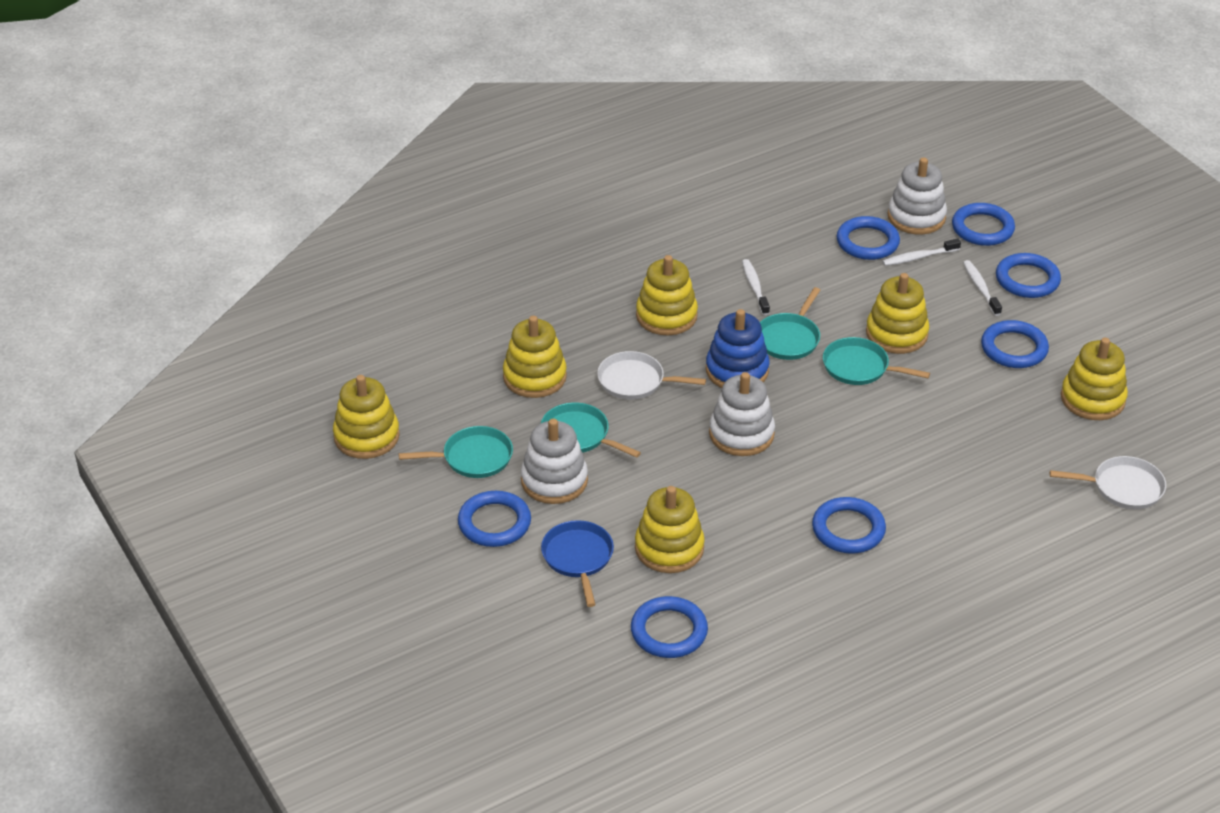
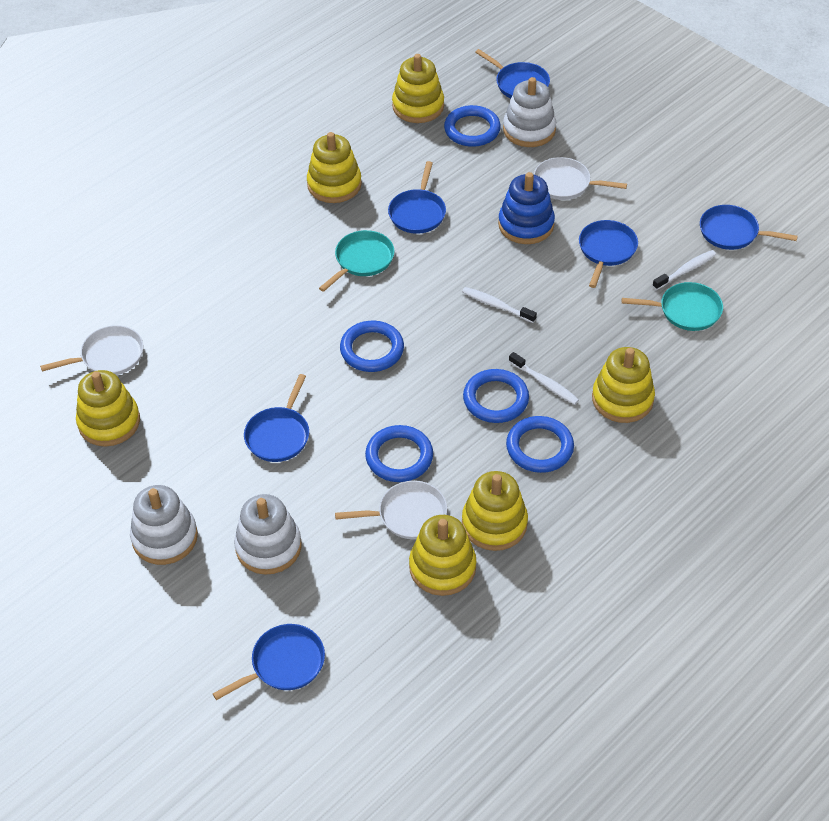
blue pan: [541,520,614,607] = 1 -> [213,624,325,700] [244,374,309,462] [388,161,446,234] [475,49,550,98] [579,220,638,288] [700,205,798,250] = 6
blue ring: [458,491,531,547] [631,596,708,658] [812,497,886,554] [837,216,900,260] [952,203,1015,246] [981,320,1049,368] [996,253,1061,298] = 7 -> [340,321,404,372] [365,425,433,482] [444,105,501,147] [463,369,529,423] [506,416,574,473] = 5
turquoise pan: [399,426,513,478] [541,403,641,458] [760,287,820,360] [823,337,930,385] = 4 -> [319,230,395,292] [622,282,723,331] = 2
white pan: [597,351,706,400] [1050,456,1166,510] = 2 -> [40,325,143,375] [335,481,447,539] [534,157,627,200] = 3

